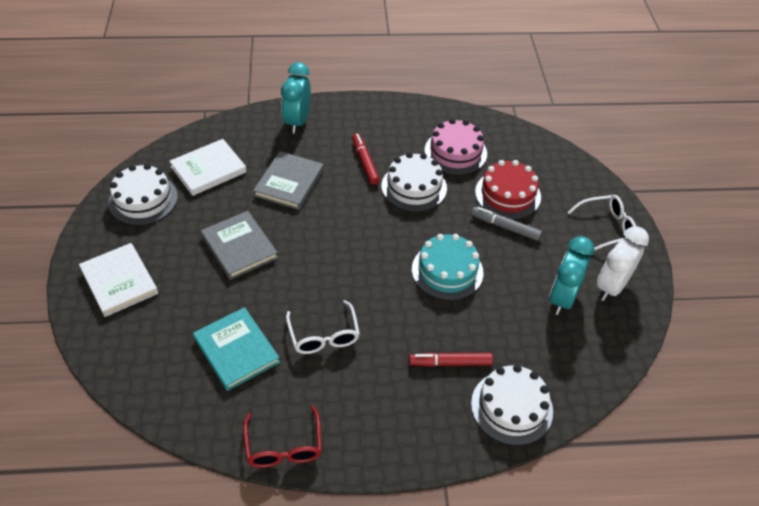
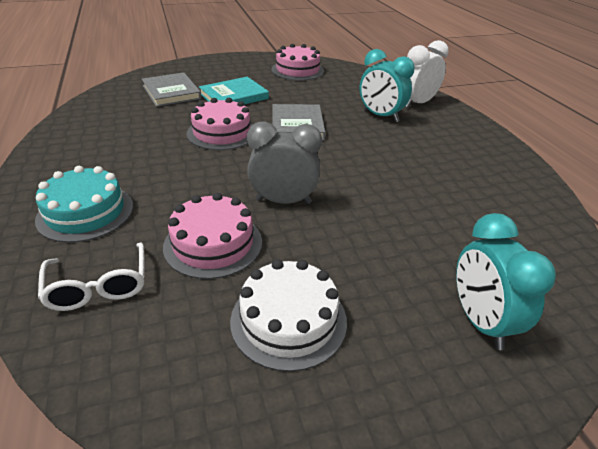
grey clock: none = 0 -> [247,121,322,204] = 1
grey marker: [471,207,542,241] = 1 -> none = 0
pink cake: [424,119,487,175] = 1 -> [163,193,262,279] [187,98,253,150] [271,44,324,81] = 3
red cake: [475,160,541,219] = 1 -> none = 0
red glasses: [243,406,322,468] = 1 -> none = 0
red marker: [352,133,380,185] [409,353,493,367] = 2 -> none = 0
white book: [79,243,158,317] [169,139,247,196] = 2 -> none = 0
white cake: [108,164,178,225] [382,152,447,211] [471,364,553,445] = 3 -> [230,259,347,372] = 1
white glasses: [286,300,360,354] [568,195,636,251] = 2 -> [38,243,144,311] = 1

